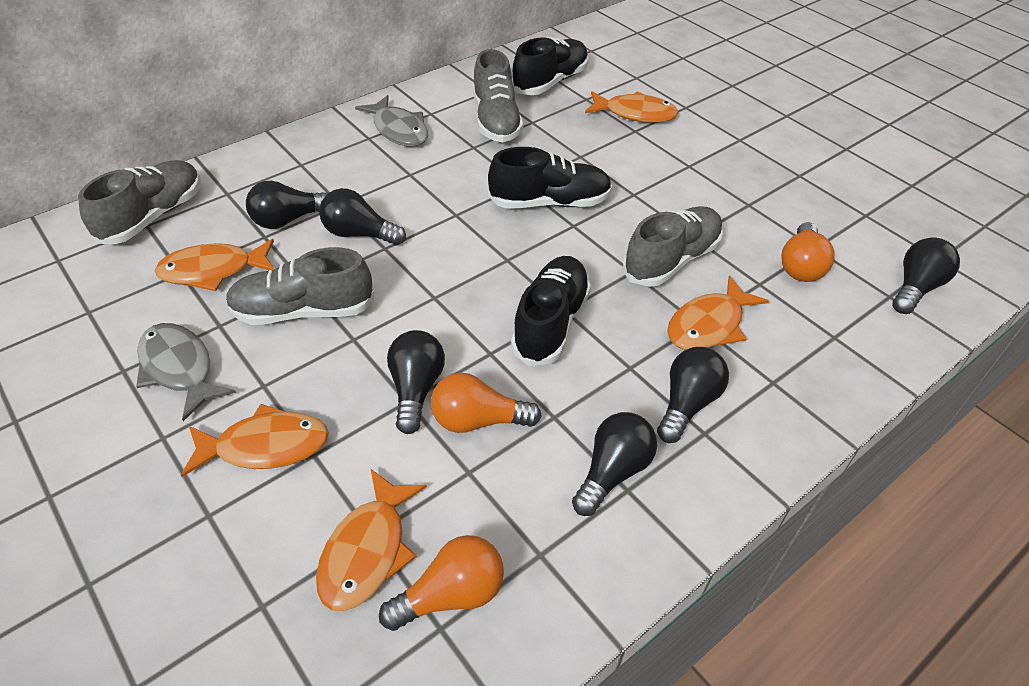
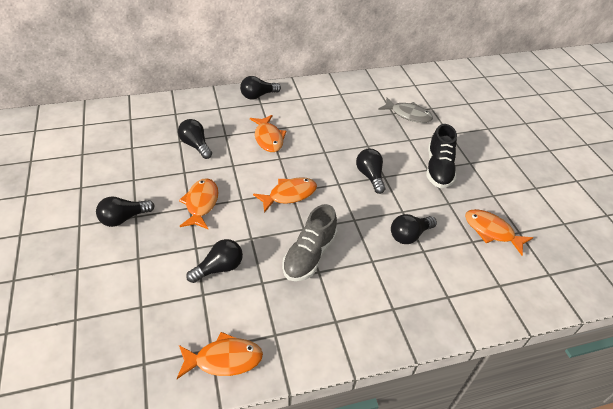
black shoe: [488,147,612,209] [511,256,591,366] [512,37,589,95] = 3 -> [426,124,457,188] = 1
grey fish: [136,323,236,421] [355,95,428,146] = 2 -> [378,98,433,123] = 1
grey shoe: [78,160,201,244] [226,247,375,325] [473,49,524,142] [622,206,723,287] = 4 -> [282,204,337,281] = 1
orange light bulb: [379,535,504,631] [431,373,542,433] [781,222,834,282] = 3 -> none = 0

